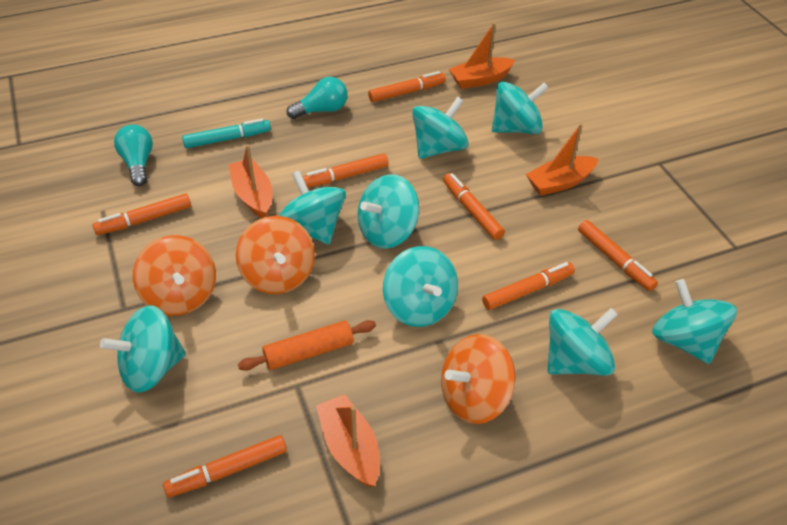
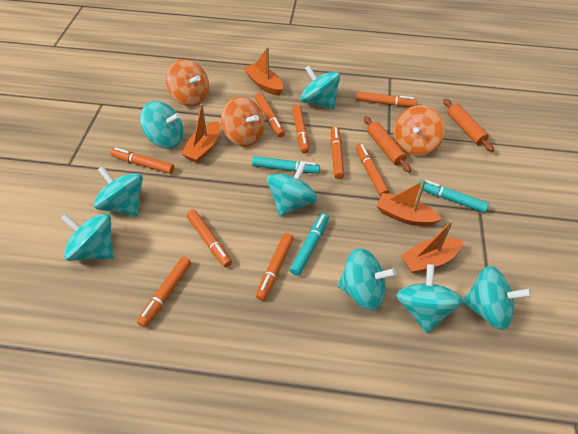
orange marker: [92,194,191,235] [163,435,287,497] [302,154,389,188] [368,71,446,102] [443,173,505,240] [482,262,575,310] [578,220,658,291] = 7 -> [111,148,174,174] [137,257,191,328] [186,210,232,268] [255,93,285,137] [256,233,294,301] [292,105,309,154] [331,127,344,179] [356,91,417,107] [356,144,389,196] = 9
orange rolling pin: [238,320,376,371] = 1 -> [364,116,411,172] [443,99,494,152] = 2
turquoise light bulb: [114,125,153,186] [287,77,348,119] = 2 -> none = 0
turquoise marker: [182,118,271,148] = 1 -> [252,156,320,173] [290,213,329,276] [418,180,489,213] = 3

